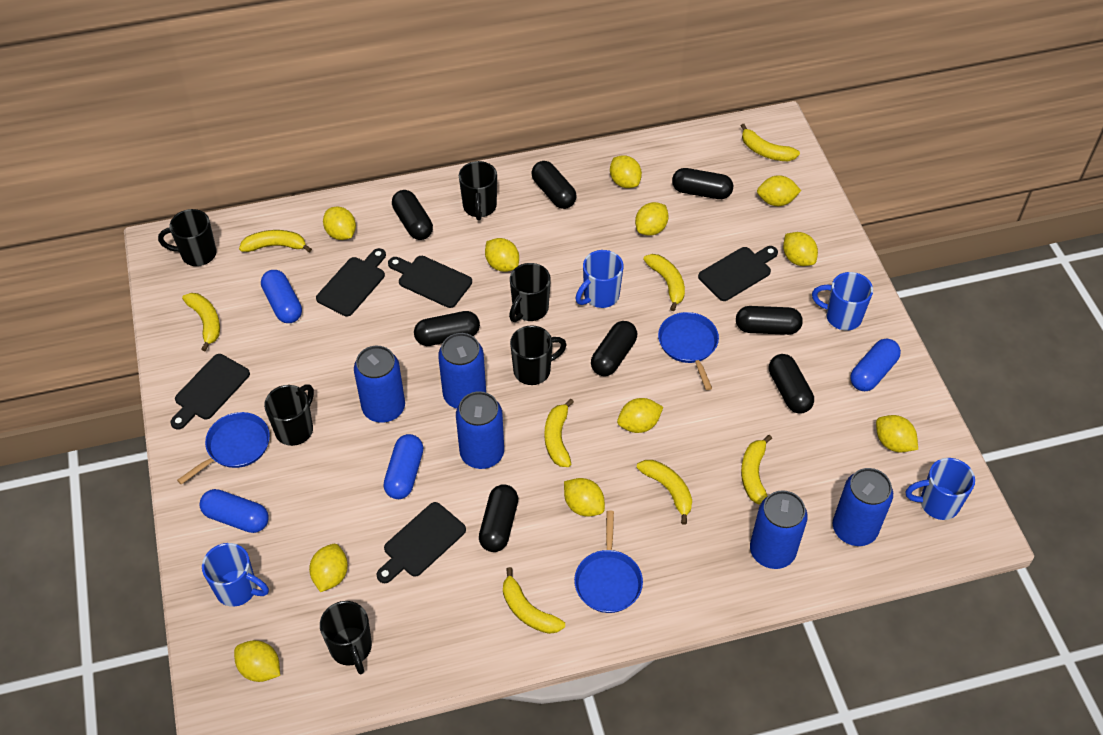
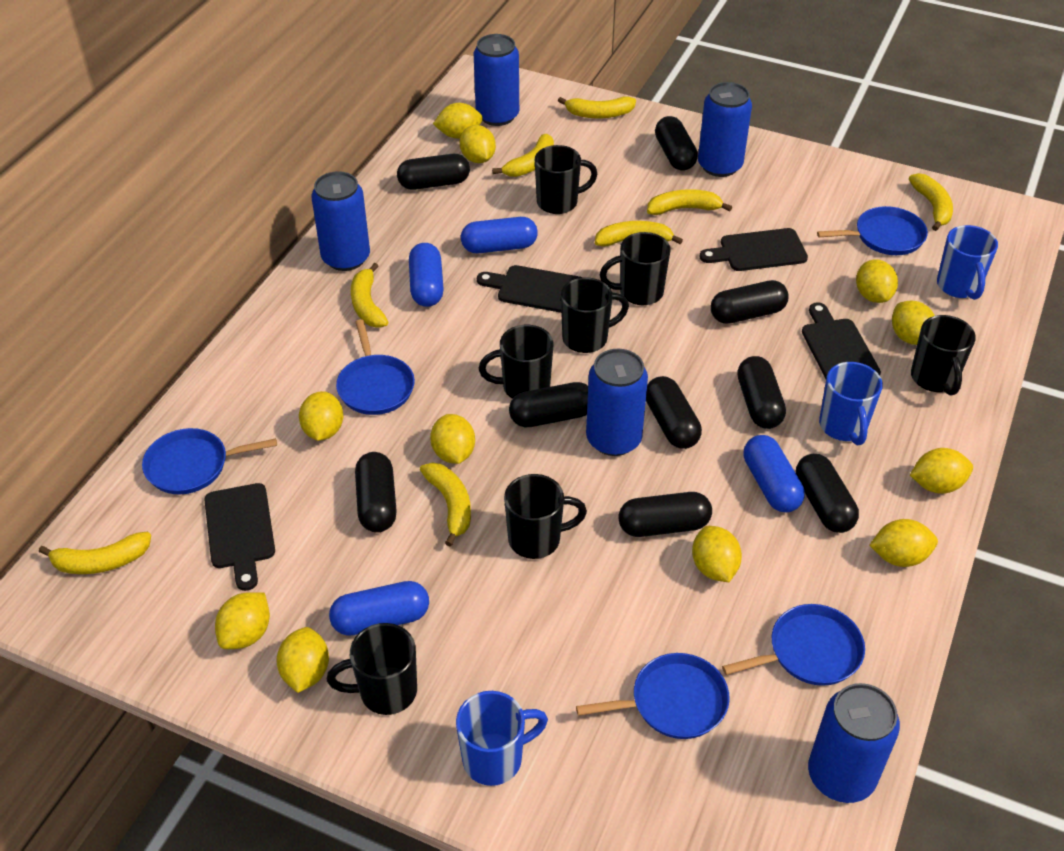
black capsule: [392,190,433,240] [414,311,480,346] [479,484,518,552] [532,161,577,209] [591,321,637,376] [672,168,733,199] [736,306,803,335] [769,354,814,414] = 8 -> [355,452,397,532] [397,154,470,190] [509,382,588,427] [618,492,712,537] [646,376,702,449] [655,116,698,171] [711,280,788,324] [737,356,786,429] [796,454,859,533] = 9
black cutting board: [170,354,250,430] [316,248,386,317] [376,502,466,583] [388,256,472,308] [698,246,778,301] = 5 -> [204,483,275,591] [477,265,583,313] [700,228,808,271] [802,303,881,379] = 4
black mug: [158,209,216,266] [264,384,314,446] [320,601,372,674] [459,161,497,220] [509,263,551,322] [510,325,567,385] = 6 -> [327,623,417,715] [479,325,553,399] [504,474,587,559] [535,145,597,214] [561,278,629,353] [600,232,671,305] [911,315,976,396] = 7
blue mug: [202,543,269,607] [576,250,623,308] [812,272,873,330] [906,458,975,520] = 4 -> [456,691,548,786] [819,362,883,446] [937,225,998,300] = 3
blue pan: [177,412,270,485] [574,511,643,613] [658,312,719,390] = 3 -> [142,428,277,494] [336,319,415,415] [576,653,730,739] [722,604,865,686] [817,206,928,255] = 5

